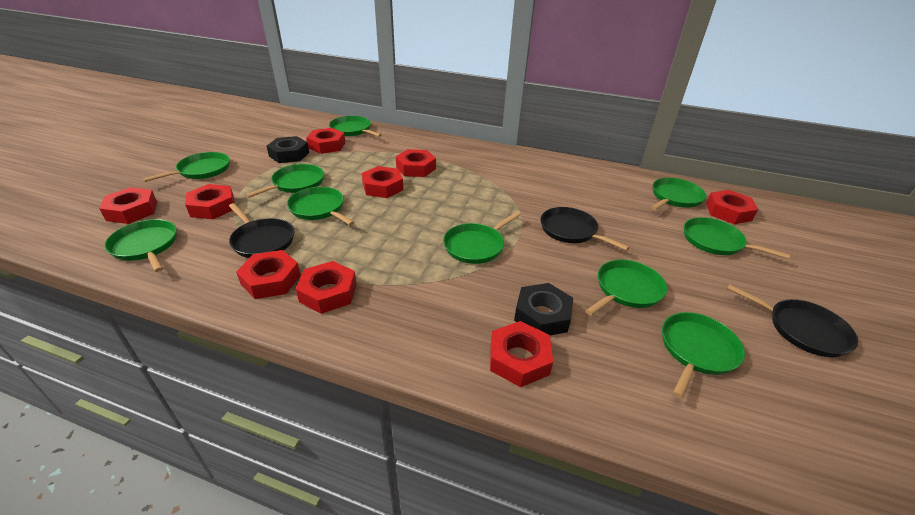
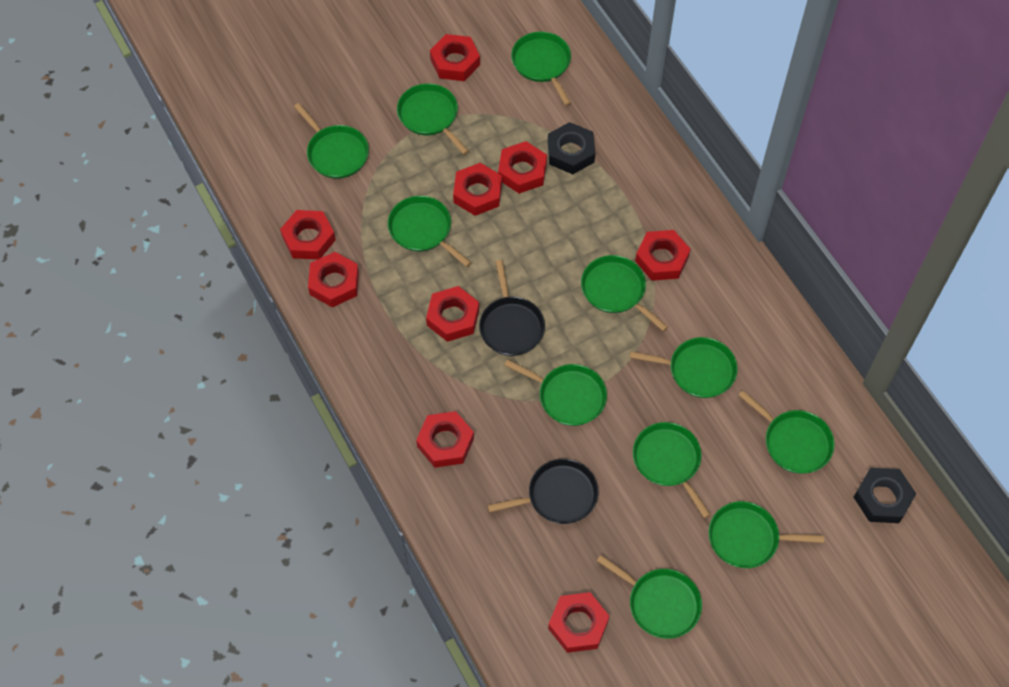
black pan: [229,203,295,258] [541,207,630,251] [727,284,858,357] = 3 -> [479,260,545,356] [487,459,599,524] = 2
green pan: [104,219,177,272] [143,152,230,182] [245,164,324,198] [287,187,355,225] [329,116,382,137] [443,212,521,264] [585,259,667,316] [651,178,706,210] [662,312,745,398] [684,217,790,259] = 10 -> [294,103,369,179] [388,196,471,267] [397,83,469,155] [504,359,607,426] [511,31,571,106] [581,255,668,331] [597,555,702,639] [630,337,737,398] [633,422,711,518] [709,501,824,568] [738,390,834,474] = 11

